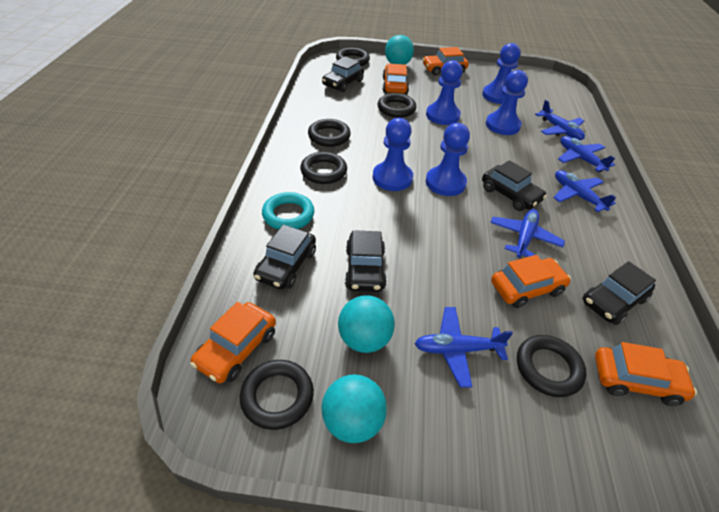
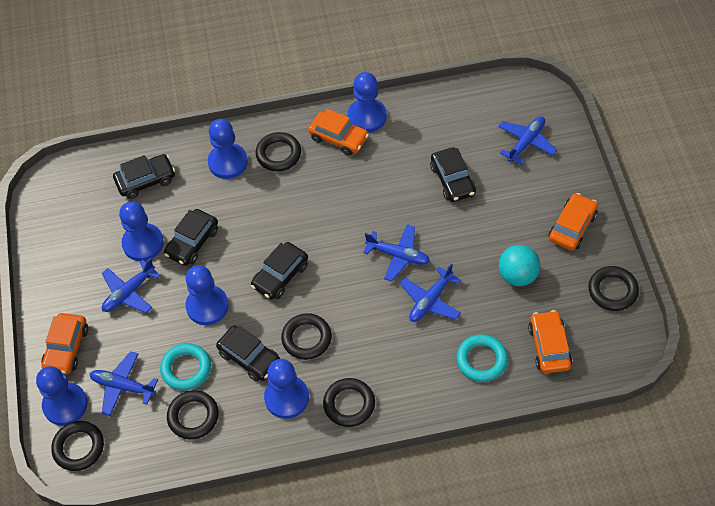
blue pawn: [373,118,413,191] [426,60,463,125] [426,123,470,196] [482,43,521,104] [486,70,528,135] = 5 -> [36,366,88,426] [119,201,164,261] [185,265,229,325] [208,119,248,179] [264,359,309,419] [348,72,387,133] = 6
orange car: [190,302,276,383] [383,63,409,94] [422,47,469,75] [491,255,571,308] [595,342,697,406] = 5 -> [41,313,88,374] [308,109,369,156] [528,310,572,373] [549,193,598,250] = 4
turquoise ball: [321,374,387,443] [338,295,395,353] [385,35,414,65] = 3 -> [499,245,540,286] = 1
turquoise ring: [262,192,314,229] = 1 -> [160,343,211,391] [456,334,508,382] = 2

